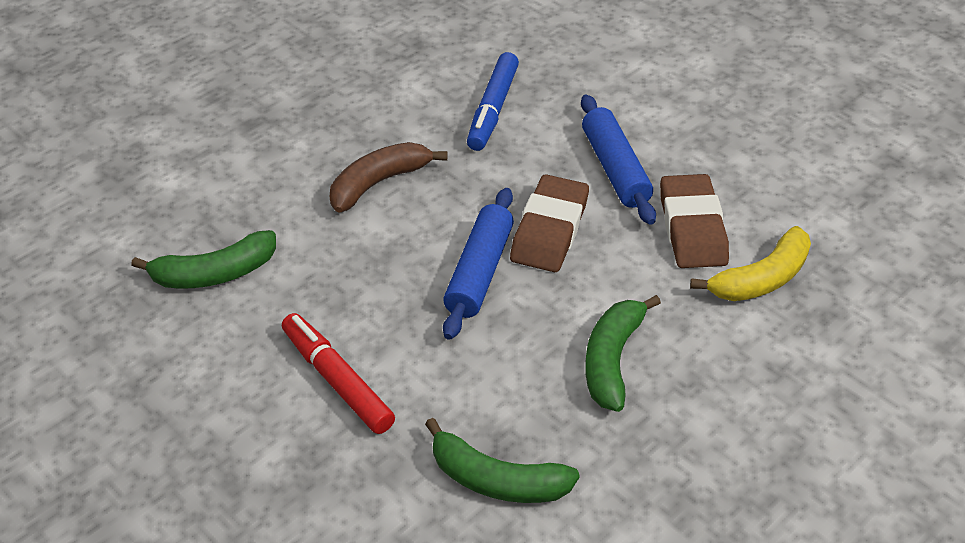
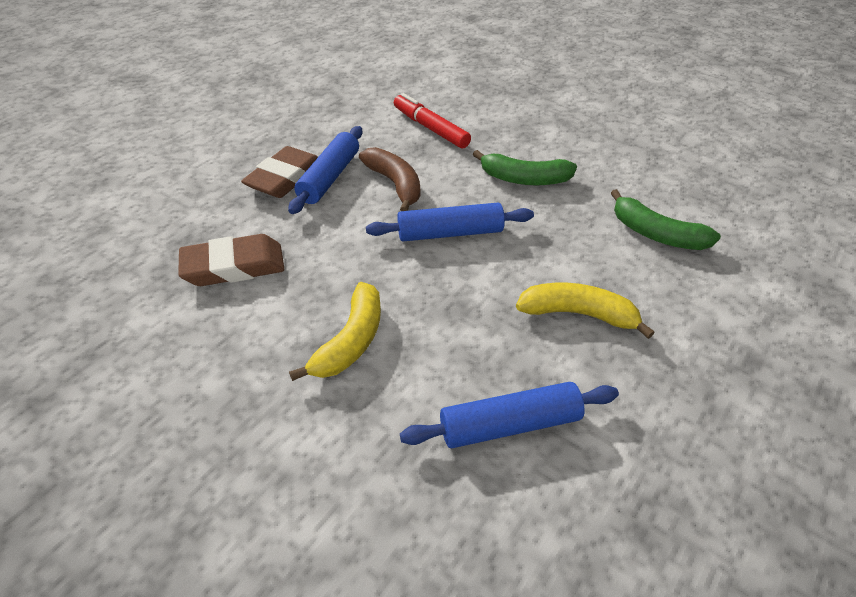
blue marker: [467,52,519,151] = 1 -> none = 0
blue rolling pin: [443,188,514,340] [581,95,656,225] = 2 -> [288,126,362,214] [366,203,534,241] [400,382,619,448] = 3
green banana: [131,230,276,289] [425,418,580,503] [585,295,661,412] = 3 -> [473,150,577,185] [611,189,721,250] = 2
yellow banana: [690,226,811,301] = 1 -> [289,282,381,381] [516,283,655,339] = 2

